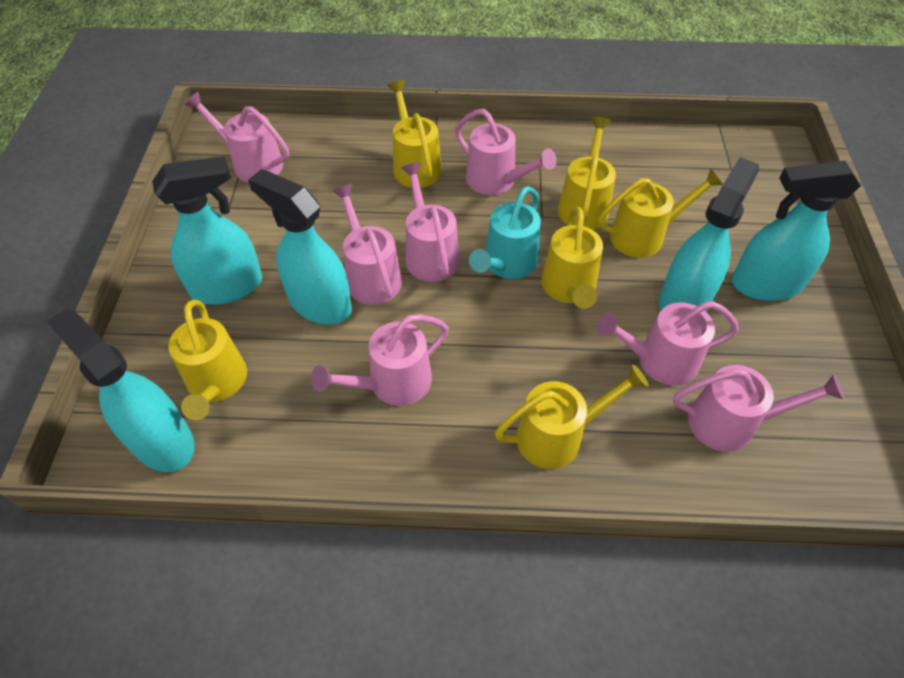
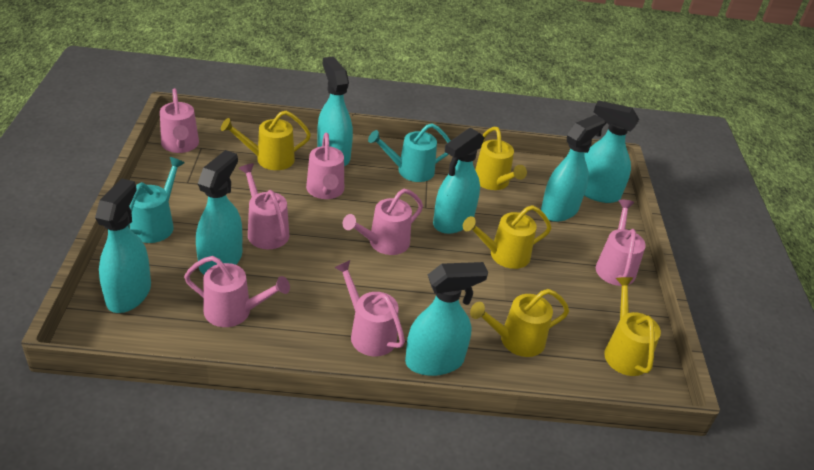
turquoise spray bottle: [47,308,195,472] [152,156,262,305] [248,169,352,325] [659,157,759,312] [732,161,861,301] = 5 -> [95,178,151,313] [196,150,242,275] [317,57,353,166] [405,262,488,376] [433,128,484,234] [541,115,605,222] [584,100,639,203] = 7
turquoise watering can: [469,186,541,279] = 1 -> [128,157,185,243] [368,123,451,182] = 2
yellow watering can: [168,300,247,420] [387,80,442,188] [495,364,649,469] [541,207,603,309] [558,117,616,230] [598,169,723,258] = 6 -> [221,111,311,170] [463,205,551,269] [470,289,569,357] [475,127,527,190] [604,277,661,376] = 5

